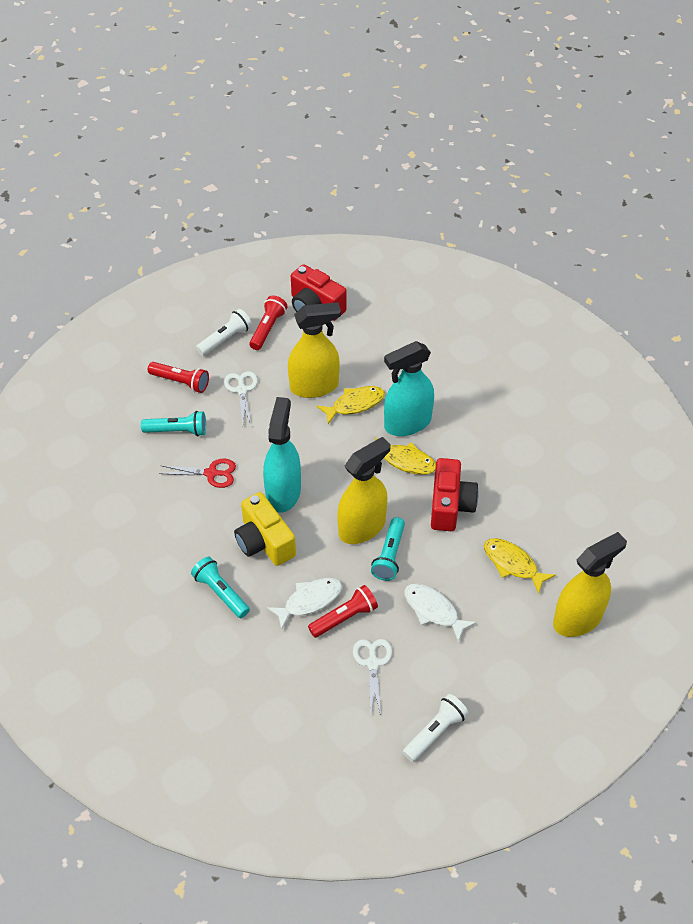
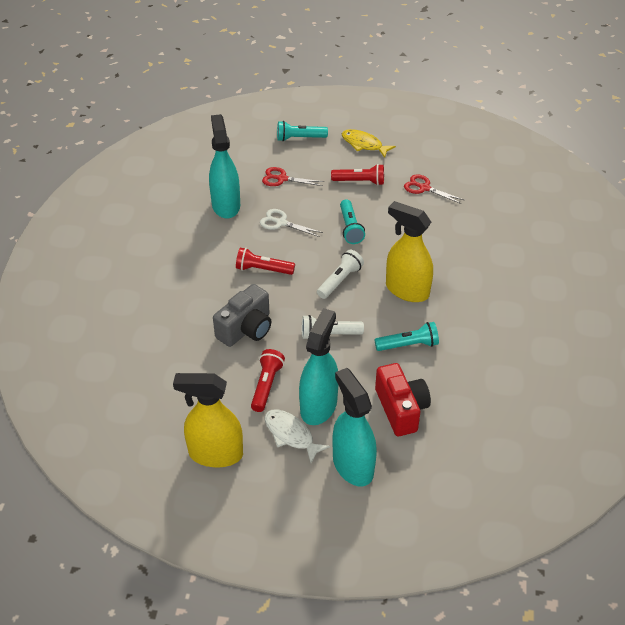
grey camera: none = 0 -> [213,284,271,347] = 1
red camera: [291,264,346,321] [431,458,479,531] = 2 -> [375,363,431,436] = 1
red scissors: [159,459,236,488] = 1 -> [262,167,324,186] [404,174,464,204] = 2
turquoise spray bottle: [263,397,301,513] [384,341,434,436] = 2 -> [209,114,240,219] [299,308,338,425] [332,368,377,487] = 3
white fish: [267,578,342,630] [404,584,477,642] = 2 -> [265,410,330,463] = 1
white scissors: [224,371,258,426] [353,639,392,715] = 2 -> [260,209,323,237] = 1
yellow camera: [234,492,296,566] = 1 -> none = 0
yellow fish: [317,386,385,424] [375,437,436,475] [484,538,555,594] = 3 -> [342,129,396,158] = 1
yellow spray bottle: [288,302,341,398] [337,437,391,544] [553,532,627,637] = 3 -> [173,373,243,467] [386,201,433,302] = 2

